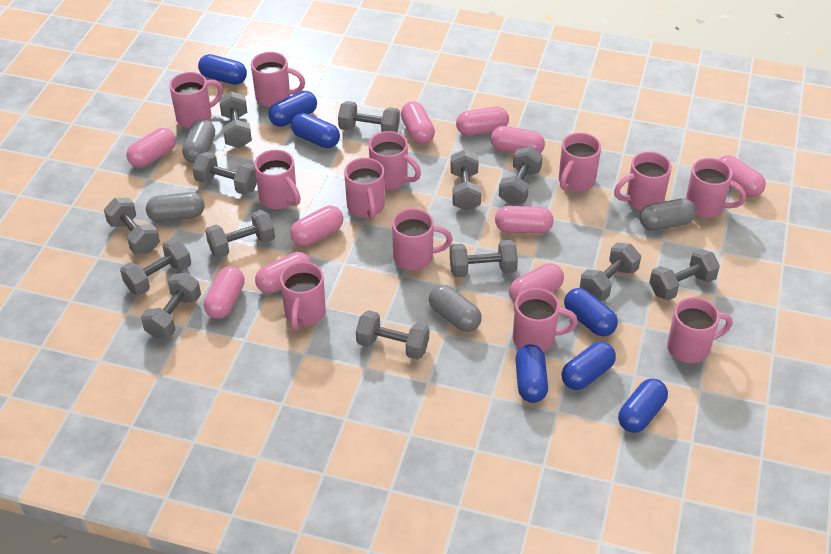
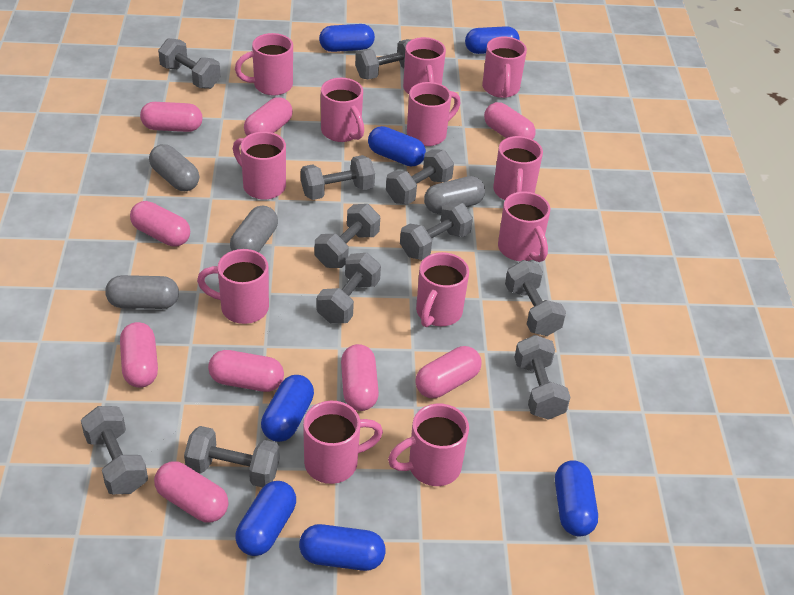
grey dumbbell: [104,198,160,254] [120,238,191,295] [141,273,201,339] [192,152,257,195] [205,210,275,258] [219,91,252,148] [338,101,400,132] [356,310,429,360] [450,149,481,211] [450,240,518,277] [499,147,543,205] [580,243,641,301] [649,249,720,300] = 13 -> [81,406,148,494] [158,38,221,89] [184,426,280,487] [301,155,375,200] [315,204,380,268] [317,253,381,324] [355,39,411,79] [386,149,454,204] [400,202,473,260] [505,260,566,336] [514,335,570,420] = 11
pink capsule: [126,128,176,168] [204,266,245,319] [255,252,311,293] [290,206,343,246] [401,101,435,145] [456,107,509,136] [490,126,545,153] [495,206,554,233] [509,263,564,302] [719,155,766,197] = 10 -> [120,322,158,388] [130,201,190,247] [140,102,202,132] [154,461,228,523] [208,350,284,392] [244,97,293,136] [341,344,379,411] [415,346,482,398] [484,102,536,139] = 9

